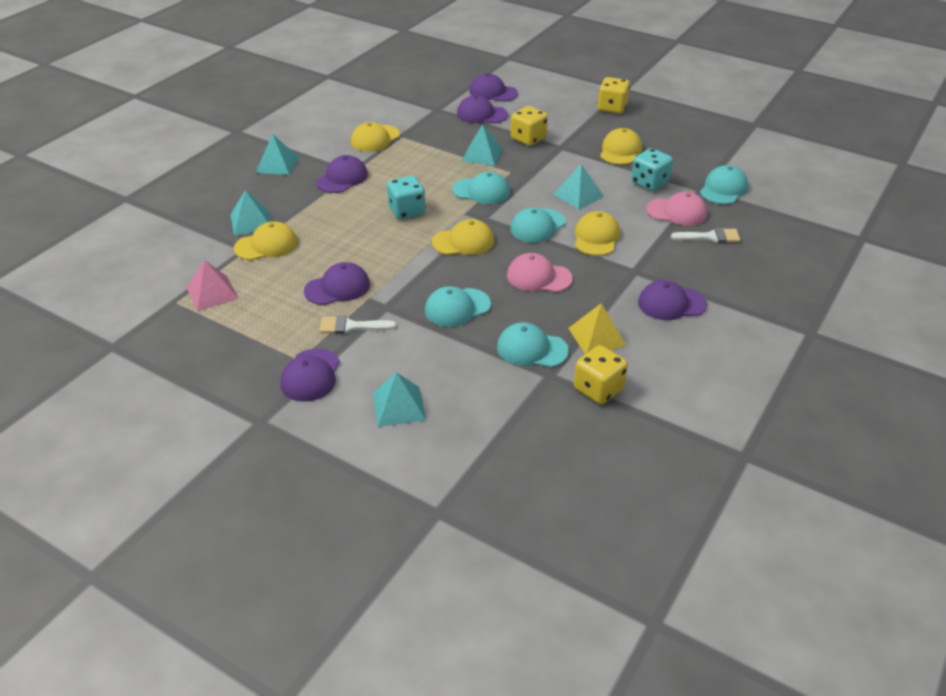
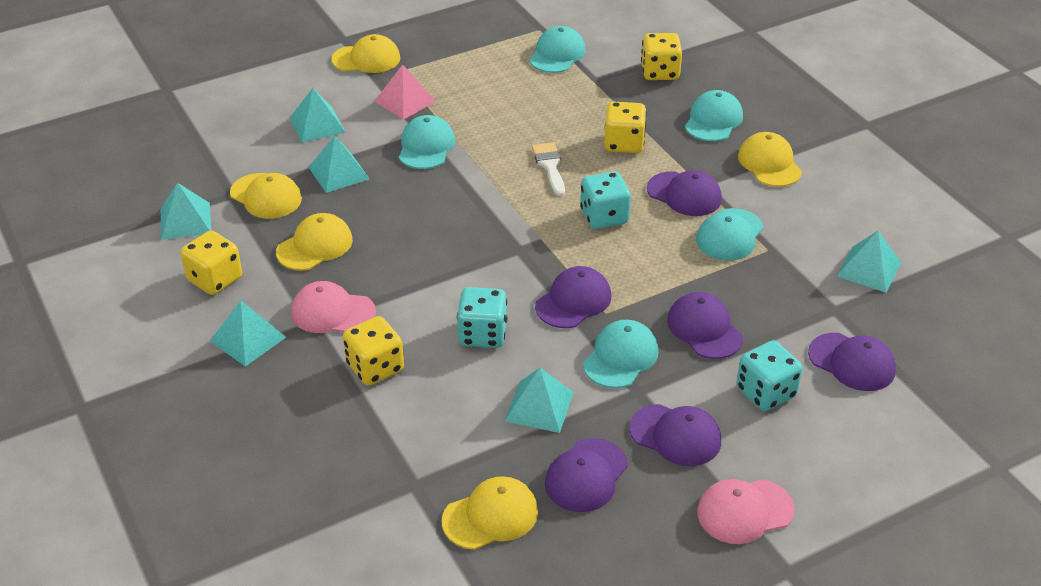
turquoise dice: [387,176,425,220] [631,148,673,191] = 2 -> [457,287,507,348] [580,171,631,229] [736,340,803,411] = 3
turquoise pyramid: [230,190,271,236] [256,134,299,175] [373,372,426,427] [462,124,503,166] [553,164,604,210] = 5 -> [161,183,211,240] [210,300,286,367] [290,88,345,142] [309,135,370,193] [505,368,574,433] [837,231,901,293] = 6
white brush: [319,316,397,334] [671,228,741,243] = 2 -> [532,142,565,196] = 1
yellow dice: [511,106,548,146] [574,345,628,404] [598,77,630,114] = 3 -> [181,230,242,295] [343,316,404,386] [604,102,647,153] [641,33,682,80] = 4
yellow pyramid: [568,304,627,354] = 1 -> none = 0

